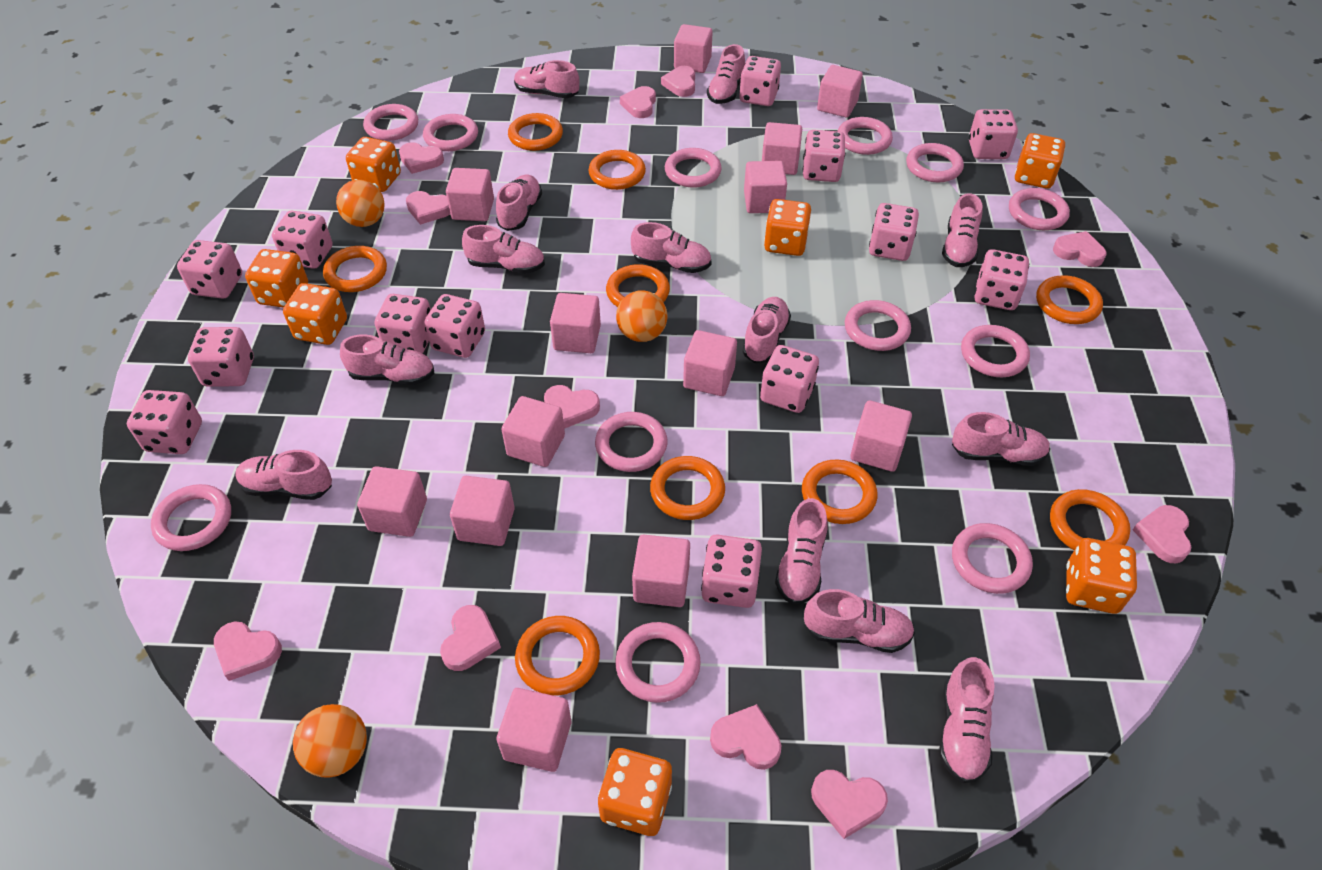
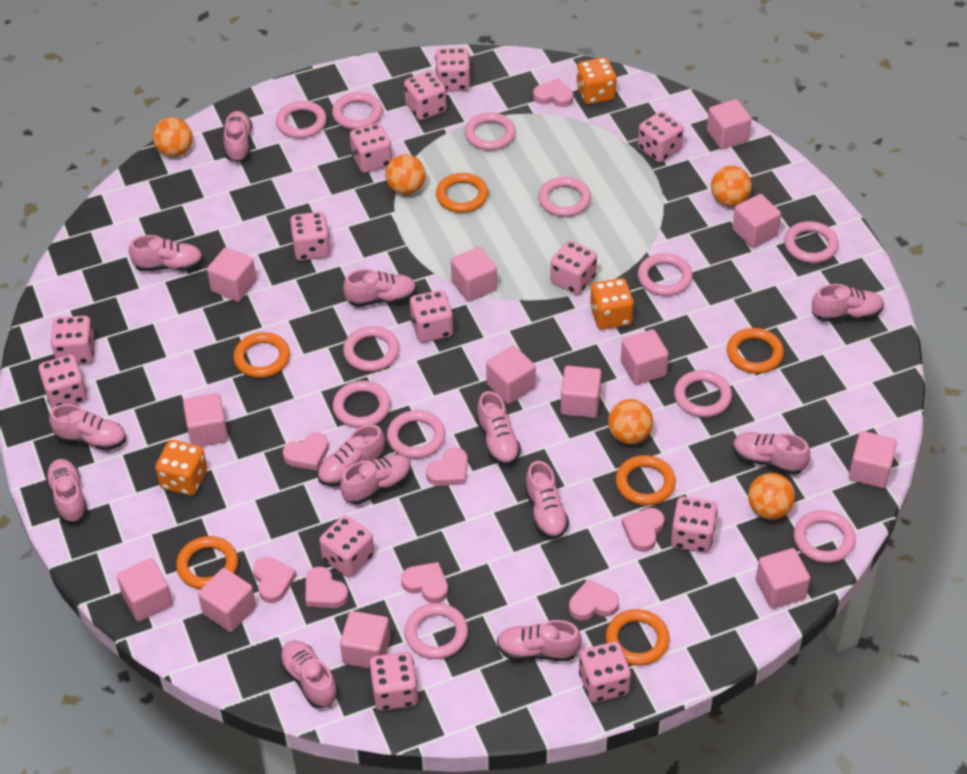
orange ball: [293,704,367,778] [336,180,385,227] [616,290,667,342] = 3 -> [153,117,193,157] [385,154,426,195] [608,399,653,444] [711,166,752,207] [748,473,795,520] = 5
orange dice: [245,249,308,308] [283,283,347,345] [346,137,401,192] [598,748,672,836] [764,199,811,256] [1015,133,1065,188] [1066,538,1137,614] = 7 -> [155,440,207,496] [577,57,616,104] [590,278,634,330] = 3
orange ring: [323,246,387,292] [508,113,563,151] [515,616,600,696] [589,150,646,190] [606,264,670,307] [650,456,725,520] [802,459,877,524] [1036,275,1103,324] [1050,489,1130,550] = 9 -> [176,536,238,589] [233,332,290,378] [436,173,488,213] [606,609,670,666] [616,455,676,506] [727,328,784,374] = 6
pink heart: [214,622,282,681] [399,142,444,174] [406,191,450,225] [440,605,501,671] [544,385,600,429] [620,86,656,118] [661,66,695,97] [710,704,781,770] [811,770,888,839] [1053,231,1107,267] [1133,505,1191,563] = 11 -> [253,557,297,603] [283,433,329,470] [306,566,348,608] [401,562,448,603] [426,447,468,486] [533,78,573,107] [569,579,619,621] [622,508,665,552] = 8

